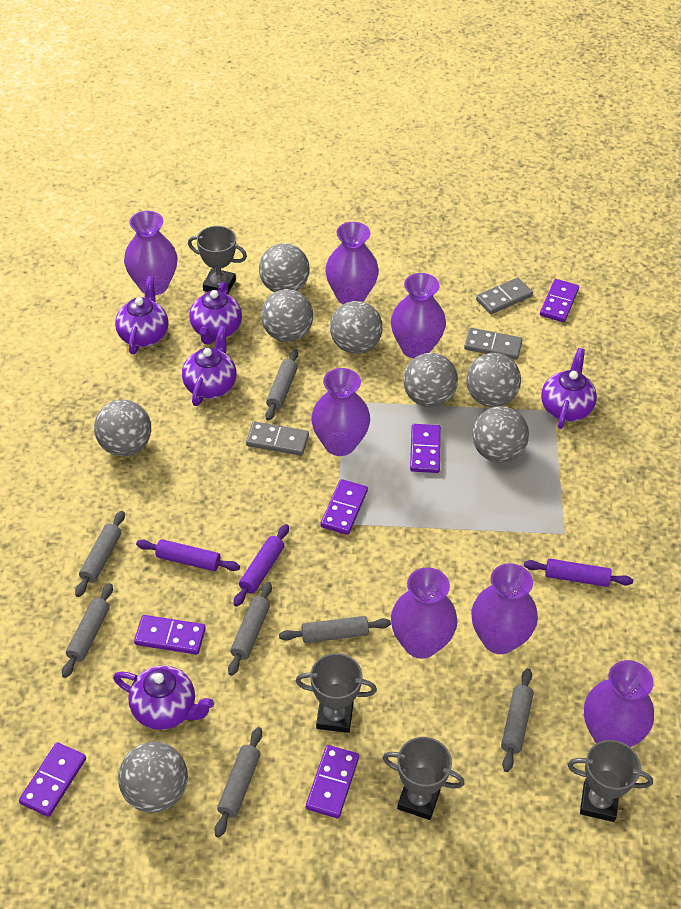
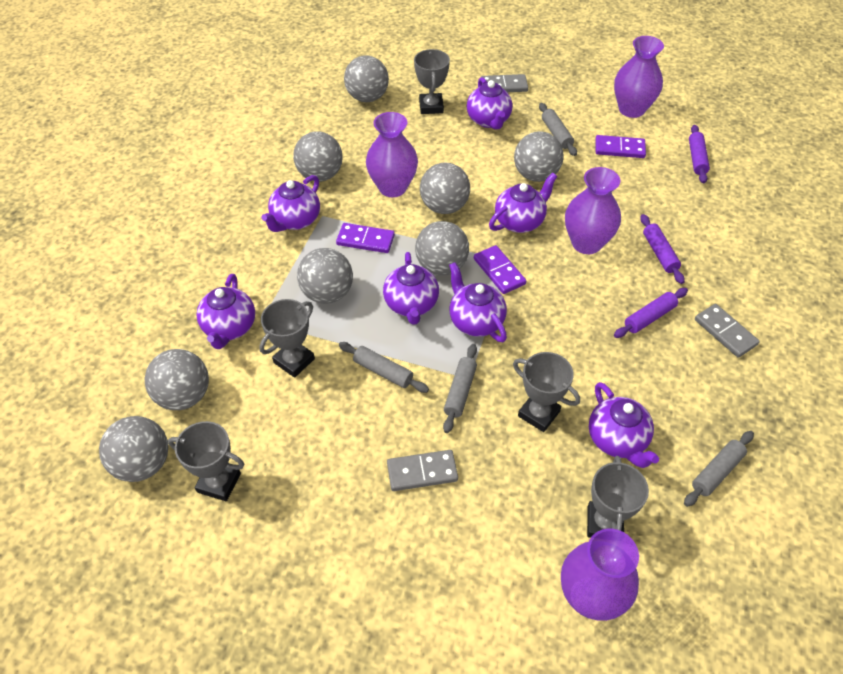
grey rolling pin: [62,583,113,678] [75,511,125,597] [215,727,262,838] [228,582,272,676] [265,349,298,421] [279,616,391,643] [501,668,534,772] = 7 -> [339,342,429,393] [443,344,477,433] [539,103,577,156] [684,431,754,507] = 4
grey trophy: [188,226,247,294] [295,653,377,733] [383,737,465,820] [567,740,653,822] = 4 -> [168,421,245,501] [259,299,315,378] [414,49,450,114] [513,352,580,432] [587,456,649,538] = 5
purple domino: [19,742,86,817] [134,615,206,655] [306,745,359,818] [320,479,368,535] [410,424,441,473] [540,279,579,322] = 6 -> [336,223,395,253] [474,245,526,294] [595,135,646,158] = 3
purple teapot: [113,665,214,730] [115,276,168,354] [182,326,236,406] [189,281,242,345] [541,348,597,429] = 5 -> [196,274,255,349] [262,175,320,232] [383,252,439,325] [449,262,507,342] [467,77,513,130] [489,173,558,233] [589,382,659,468] = 7
purple vase: [124,211,178,295] [311,368,370,456] [325,222,379,304] [391,273,446,359] [391,567,457,659] [471,563,538,654] [584,660,654,747] = 7 -> [366,112,418,197] [561,528,639,621] [565,167,621,254] [614,36,664,118] = 4

